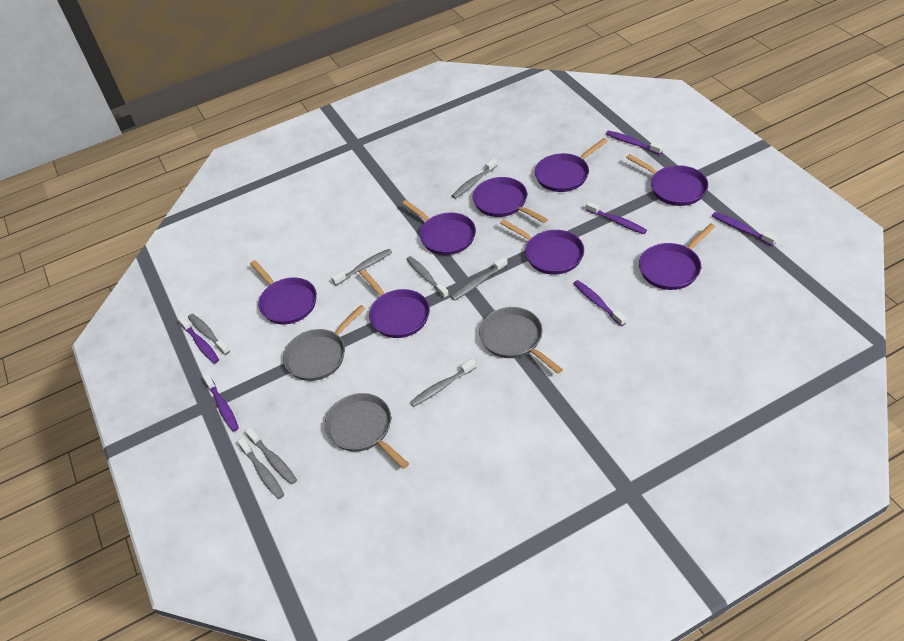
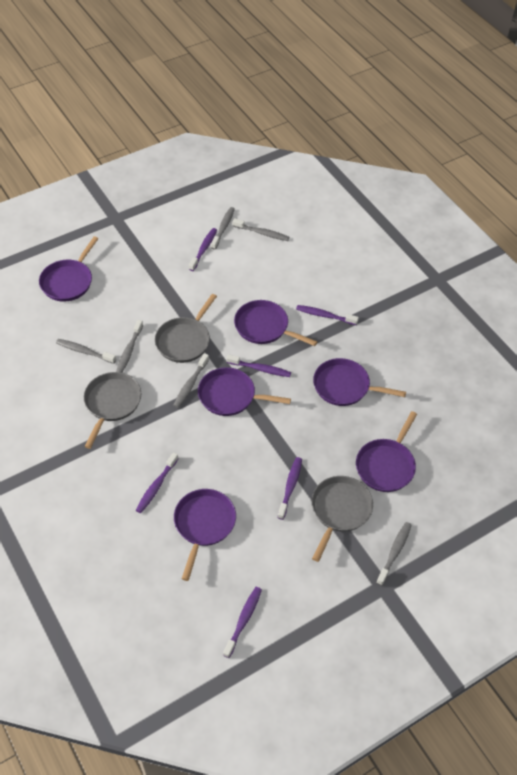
grey toothbrush: [188,314,230,355] [238,438,284,499] [245,428,297,485] [331,249,392,285] [406,256,449,299] [410,359,477,407] [451,257,508,301] [452,158,498,199] = 8 -> [56,339,116,364] [116,320,143,373] [173,353,209,408] [211,207,235,250] [233,218,289,241] [376,522,412,586] = 6
purple pan: [250,260,317,324] [360,269,430,338] [402,200,476,255] [473,177,548,223] [500,219,584,275] [535,138,608,192] [626,154,708,206] [639,223,715,290] = 8 -> [39,236,99,302] [174,489,236,581] [198,367,291,416] [234,300,317,346] [313,358,406,406] [356,411,417,492] = 6

